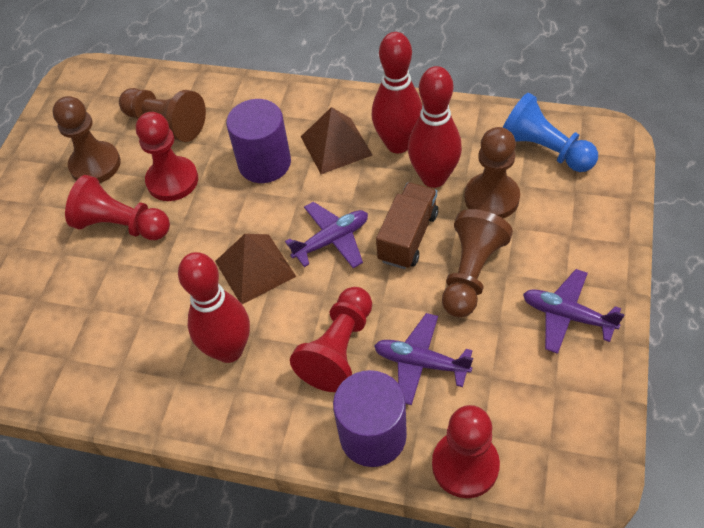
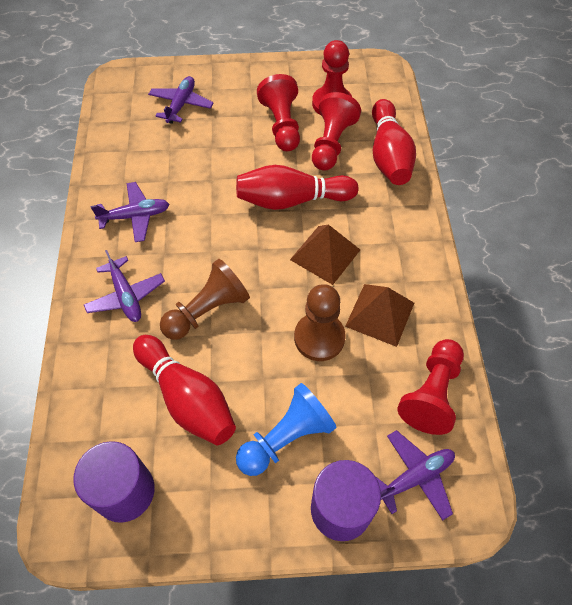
brown pawn: [52,96,121,183] [119,88,206,142] [442,209,513,317] [465,127,520,219] = 4 -> [160,259,250,340] [294,284,346,361] = 2
brown truck: [376,182,438,269] = 1 -> none = 0
purple plane: [285,202,368,268] [374,313,473,405] [523,269,625,354] = 3 -> [84,250,165,322] [91,182,169,242] [148,76,214,124] [375,430,455,520] = 4

